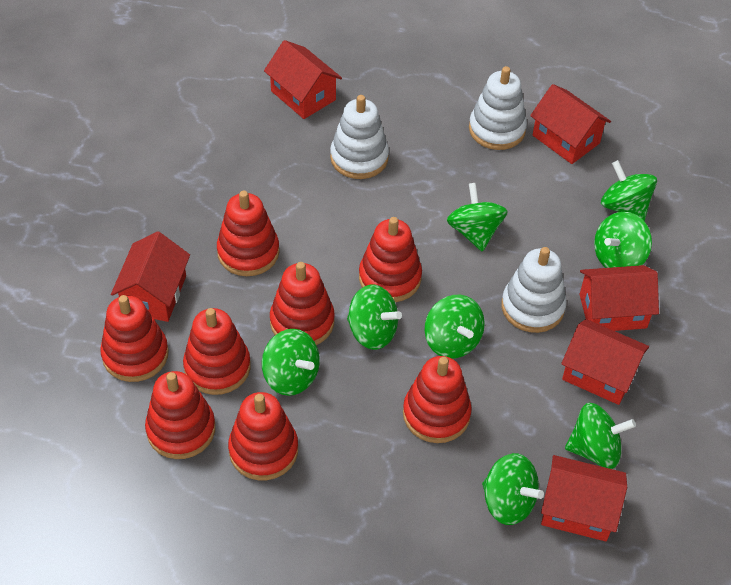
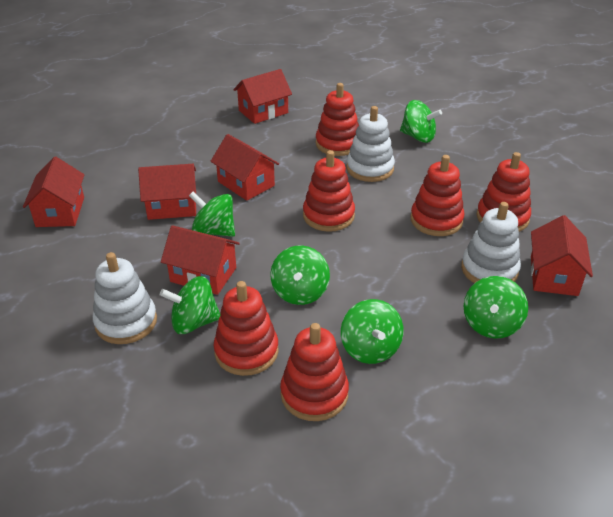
green spinning top: [262,329,320,396] [347,285,402,350] [425,295,485,359] [447,183,508,252] [482,453,544,525] [565,403,636,469] [594,212,652,268] [601,160,657,221] = 8 -> [160,276,220,334] [189,191,235,237] [270,245,330,305] [341,299,404,364] [400,100,442,143] [464,276,528,339] = 6
red stacking toy: [100,295,169,382] [145,371,215,459] [183,308,251,395] [217,191,279,276] [228,392,298,480] [270,262,335,345] [359,217,422,302] [403,356,472,443] = 8 -> [213,281,279,376] [280,323,349,421] [303,150,355,232] [316,83,359,156] [411,155,464,236] [477,152,531,232] = 6

